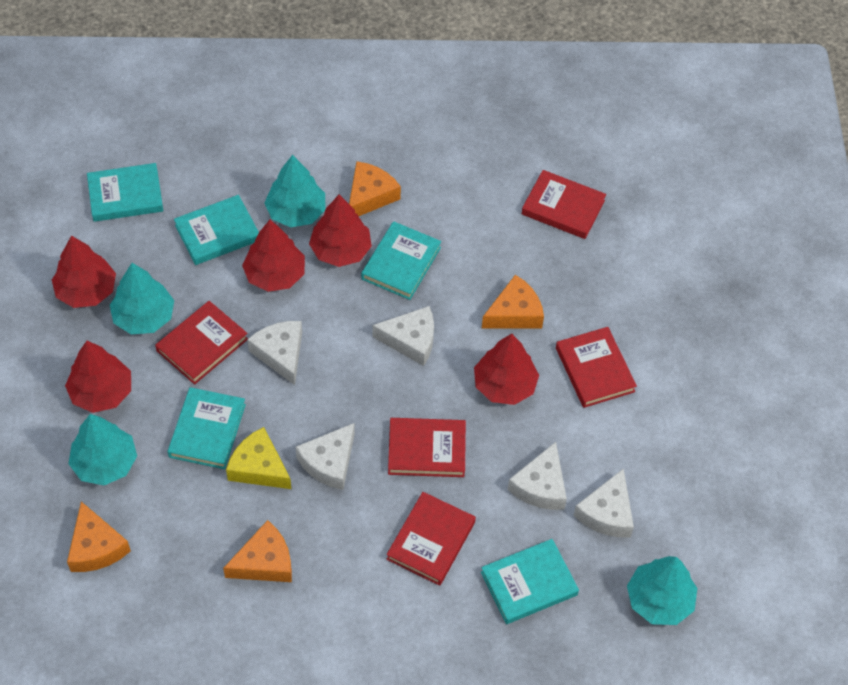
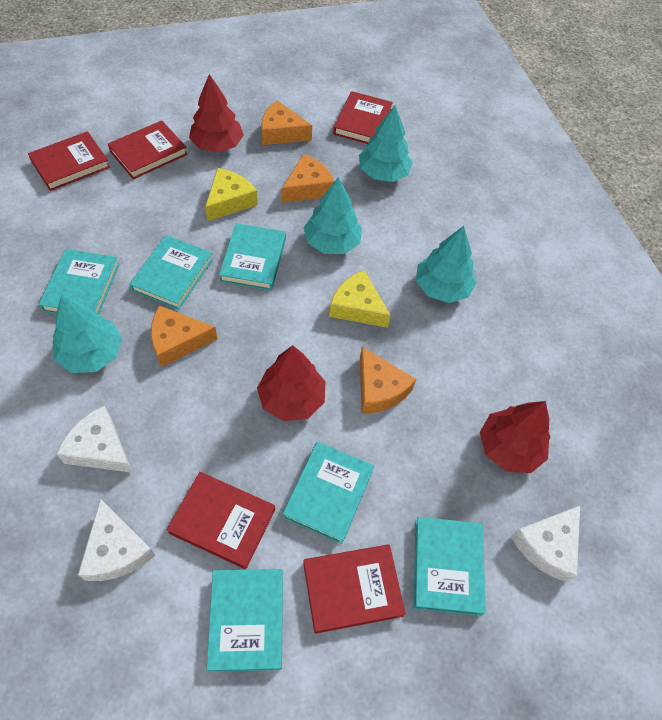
red tree: [52,236,116,308] [65,341,131,413] [242,220,305,292] [309,194,372,267] [474,334,539,405] = 5 -> [189,74,244,152] [257,345,326,421] [480,401,550,473] = 3
turquoise book: [87,163,163,222] [168,387,246,469] [174,195,259,265] [361,221,441,300] [481,539,579,624] = 5 -> [39,249,120,315] [129,235,213,310] [206,569,283,672] [219,223,286,291] [283,442,374,544] [414,517,486,616] = 6
white cheese: [247,321,302,385] [296,423,355,490] [372,306,434,366] [508,442,567,510] [573,468,634,537] = 5 -> [57,406,133,473] [78,499,155,581] [511,506,580,582] = 3
yellow cheese: [226,427,291,489] = 1 -> [205,168,258,221] [329,270,391,328] = 2

